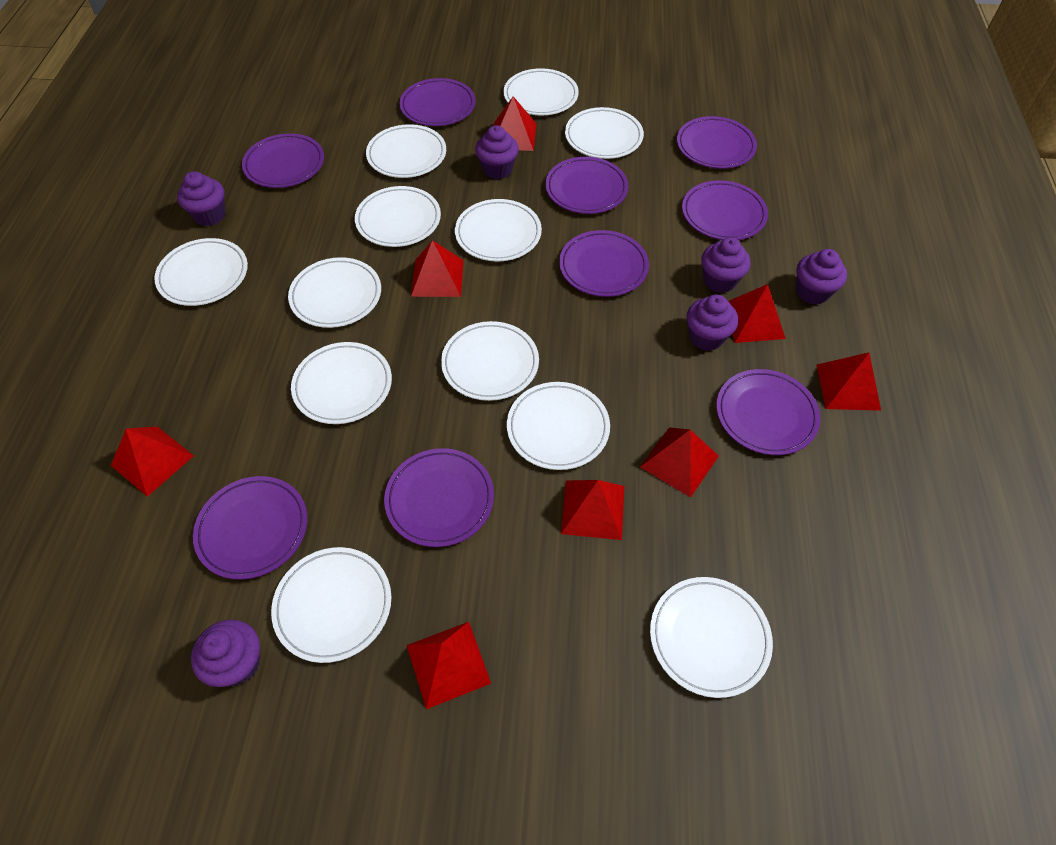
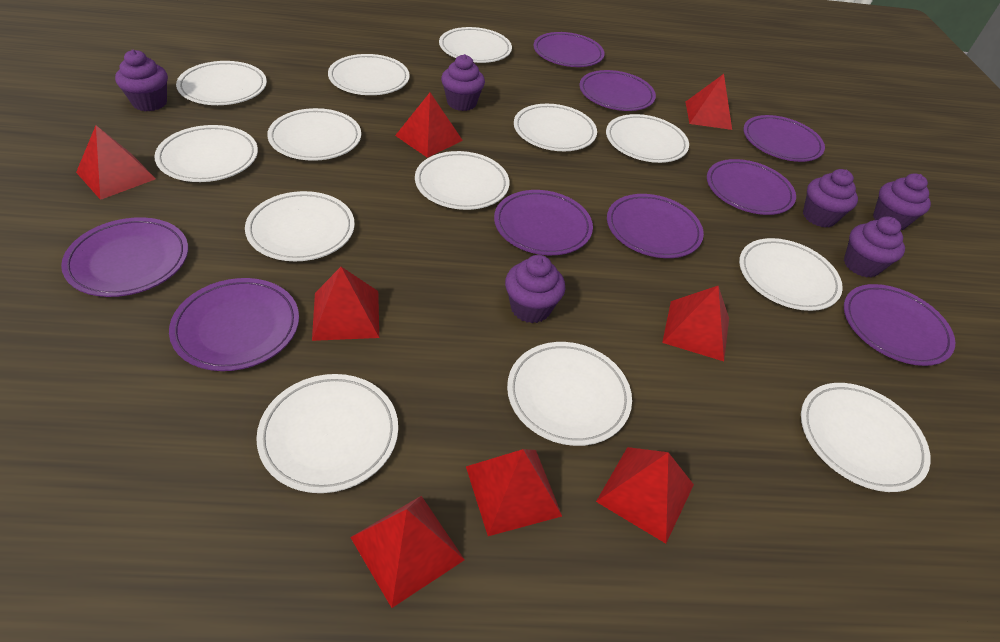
white plate: [154,238,248,306] [271,547,391,663] [288,257,381,328] [291,342,392,424] [355,186,441,247] [366,124,446,178] [441,321,539,401] [455,199,542,262] [503,68,579,116] [507,382,610,470] [565,107,644,159] [650,577,773,698] = 12 -> [154,125,258,182] [176,61,267,105] [245,191,355,261] [256,374,398,493] [267,108,361,161] [328,54,410,95] [415,151,509,210] [439,27,512,63] [507,342,632,446] [514,104,597,151] [606,114,689,163] [739,238,843,311] [801,383,931,492] = 13

